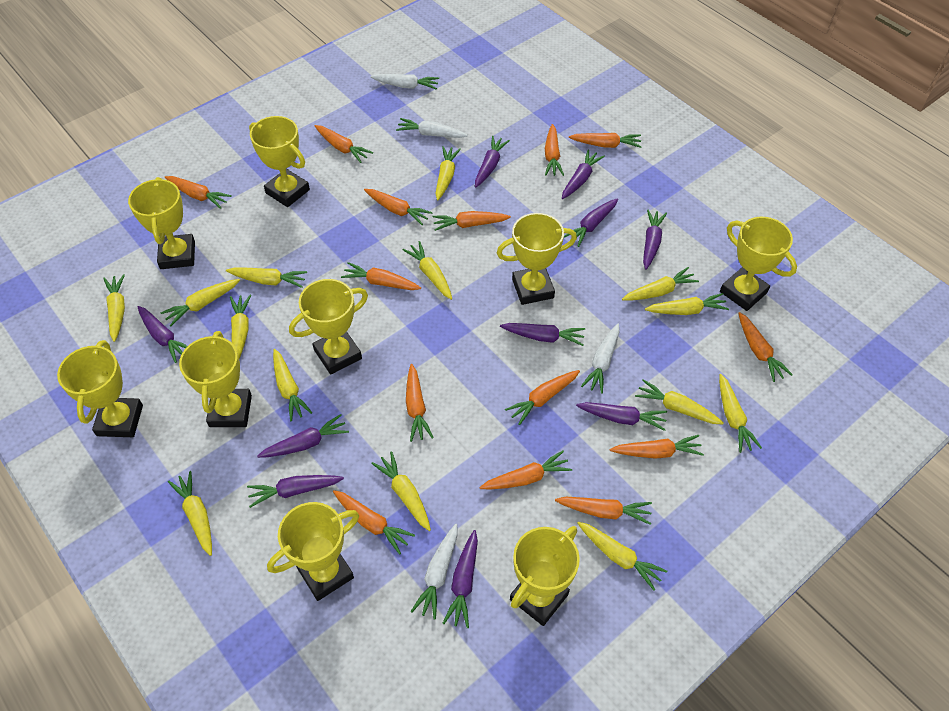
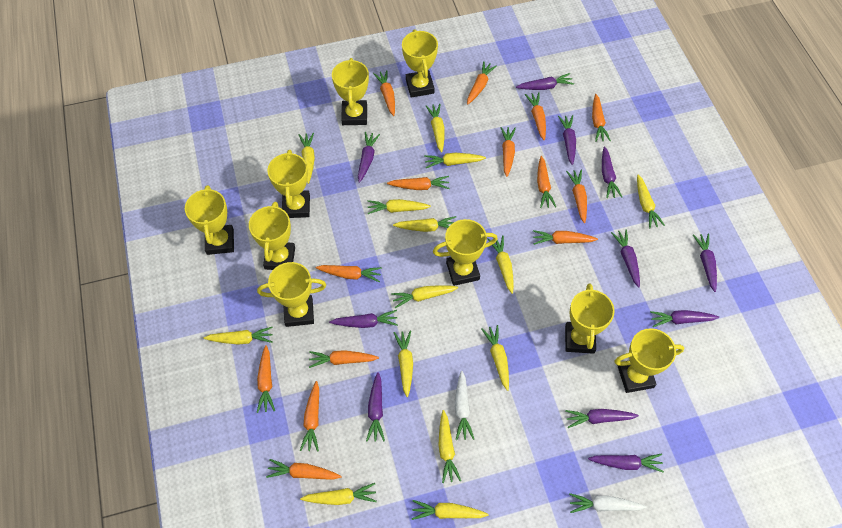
purple carrot: [138,306,187,363] [247,475,344,508] [257,414,349,458] [443,530,478,628] [475,136,510,187] [500,323,585,346] [562,149,605,199] [564,198,618,247] [576,402,667,431] [643,210,667,270] = 10 -> [329,310,398,328] [358,132,380,183] [366,372,385,442] [516,73,574,90] [558,115,576,165] [565,409,639,428] [588,454,664,472] [602,147,622,198] [611,229,640,288] [650,310,719,327] [693,234,717,292] = 11
white carrot: [371,74,439,89] [396,118,468,138] [411,524,458,620] [581,324,619,394] = 4 -> [455,371,474,440] [569,493,646,513] = 2

